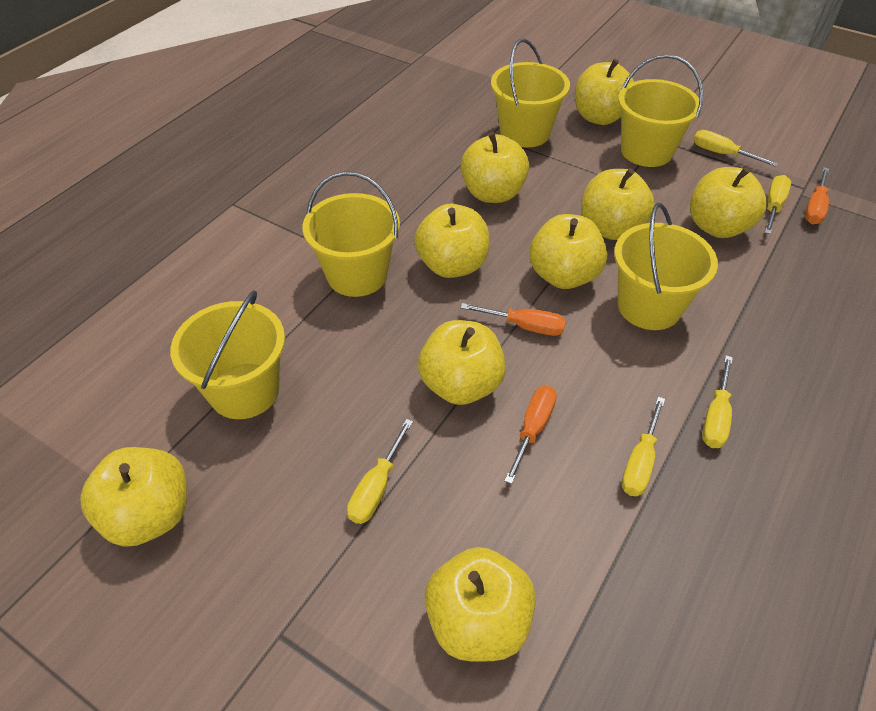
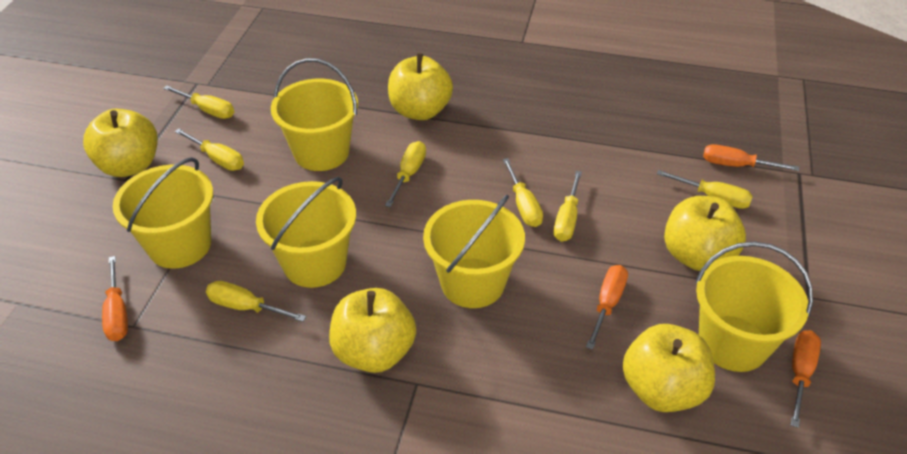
orange screwdriver: [460,303,566,336] [504,386,557,484] [805,167,829,224] = 3 -> [102,256,128,341] [586,265,628,350] [703,144,799,171] [791,330,821,428] = 4
yellow apple: [80,447,187,547] [414,204,489,278] [418,320,506,405] [425,547,536,662] [460,132,529,203] [529,214,607,289] [575,59,634,125] [581,168,655,240] [690,167,767,238] = 9 -> [83,108,158,177] [329,288,416,373] [388,53,453,120] [622,324,715,412] [664,196,746,271] = 5
yellow screwdriver: [347,419,413,524] [621,397,665,496] [693,130,779,167] [702,355,733,448] [765,175,791,234] = 5 -> [163,86,234,119] [175,129,244,171] [206,281,306,322] [385,141,426,207] [503,158,543,227] [554,171,582,242] [656,170,753,209] = 7

